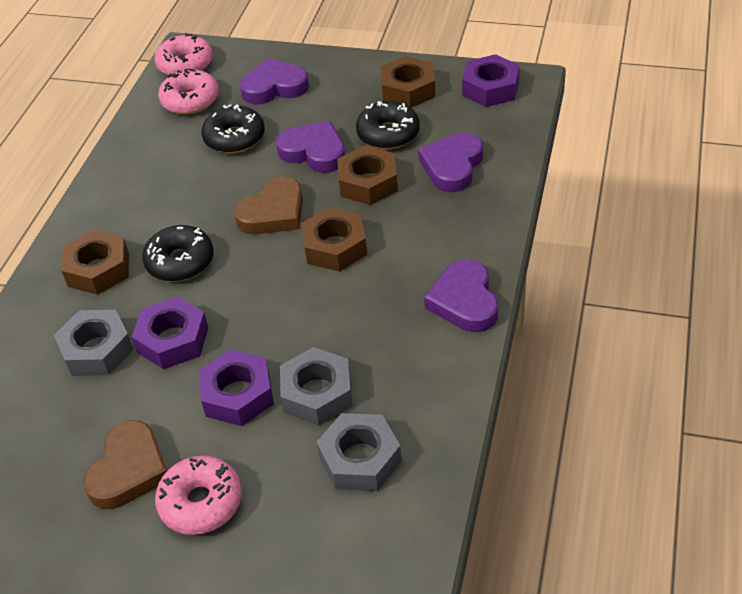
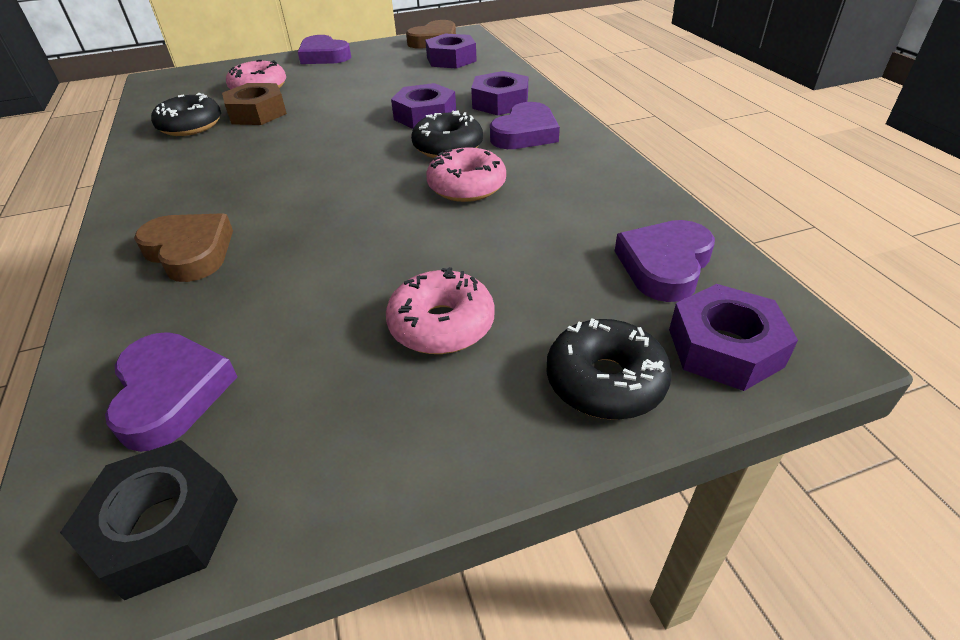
black nut: none = 0 -> [60,440,238,600] = 1
brown nut: [61,230,129,295] [301,207,367,272] [337,145,398,205] [380,56,435,108] = 4 -> [222,83,287,125] = 1
grey nut: [54,310,134,376] [280,347,353,425] [316,413,402,491] = 3 -> none = 0
purple nut: [132,297,208,369] [198,349,274,426] [462,54,520,107] = 3 -> [391,83,456,129] [425,34,477,69] [471,71,528,115] [669,284,798,391] = 4

